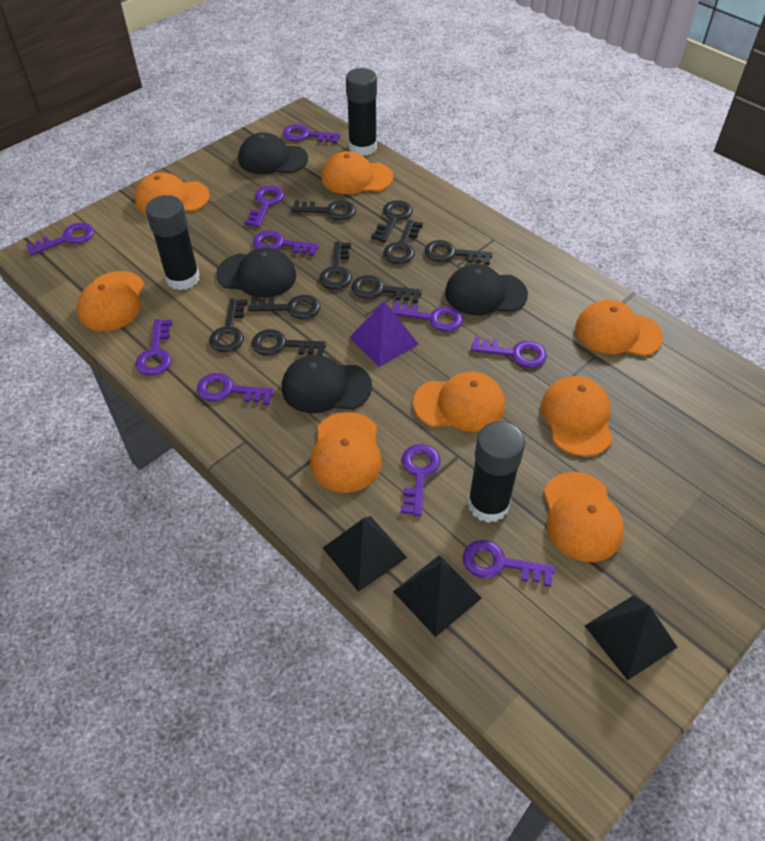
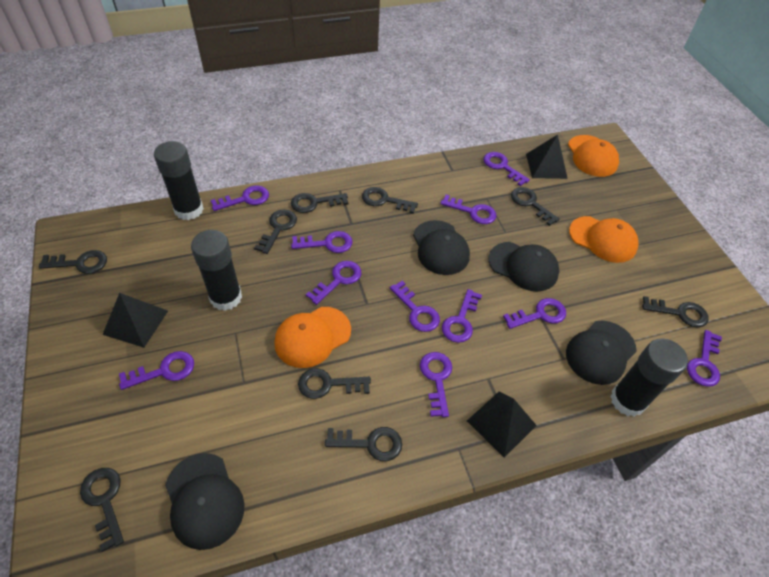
orange cap: [77,271,144,331] [135,172,210,215] [310,412,382,493] [322,151,393,194] [413,372,505,432] [541,376,613,456] [544,472,624,562] [575,300,663,356] = 8 -> [274,307,351,368] [568,135,619,177] [569,216,638,263] = 3
purple key: [26,223,94,255] [135,319,172,376] [197,373,275,405] [245,186,284,227] [253,230,319,256] [283,124,341,144] [391,301,463,332] [401,444,440,516] [463,540,555,587] [471,337,547,368] = 10 -> [119,351,194,390] [211,185,269,211] [291,231,352,253] [306,261,361,305] [390,281,440,332] [420,352,452,417] [440,194,496,224] [442,289,482,343] [483,152,530,186] [503,298,566,329] [687,330,722,387] = 11
purple pyramid: [350,301,419,367] = 1 -> none = 0

